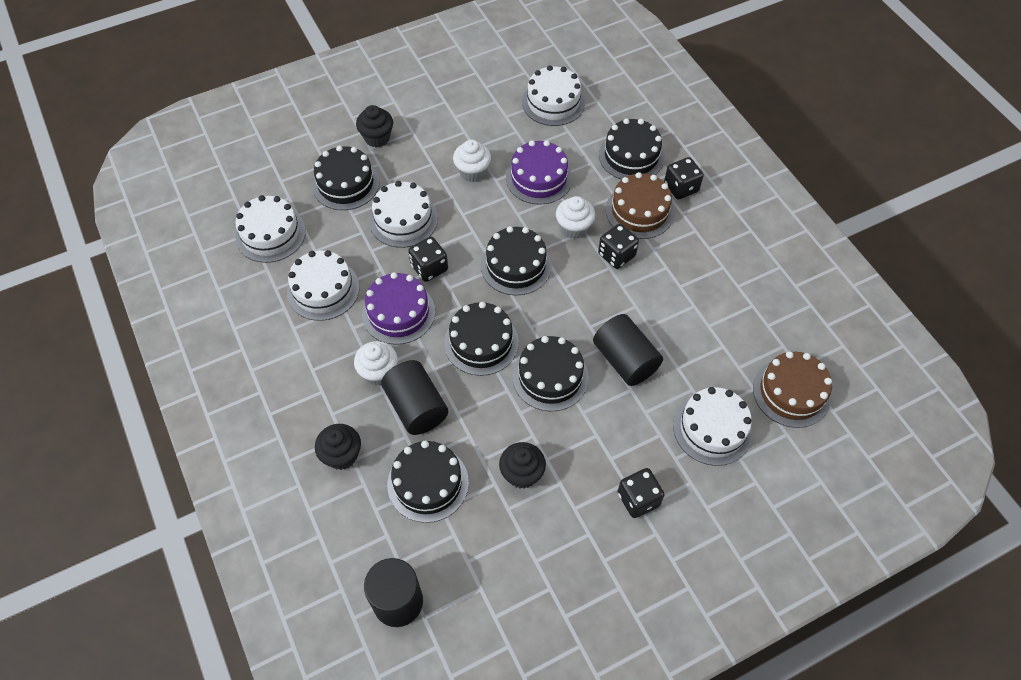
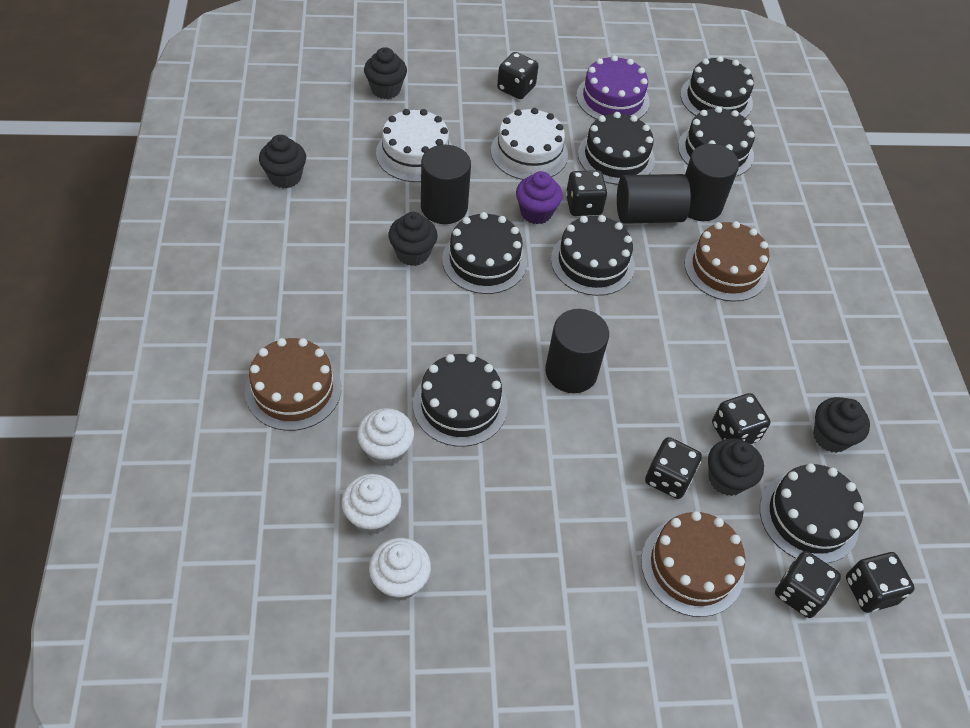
black cake: [312,145,380,210] [387,441,469,523] [444,302,519,376] [481,226,552,295] [512,336,589,411] [599,118,665,180] = 6 -> [413,354,508,447] [442,212,527,294] [551,215,635,296] [578,112,655,185] [678,106,755,176] [680,56,754,118] [760,463,864,563] = 7
black cupcake: [315,424,361,470] [356,105,393,147] [499,442,546,489] = 3 -> [259,135,306,188] [364,47,407,99] [388,212,438,266] [708,438,764,496] [813,397,870,453] = 5
black cylinder: [364,558,423,627] [381,360,448,435] [593,314,663,386] = 3 -> [421,145,471,224] [545,309,609,393] [617,174,691,224] [685,144,739,221] = 4
black dice: [408,237,448,282] [598,224,639,269] [617,468,665,518] [664,157,704,200] = 4 -> [497,52,539,99] [566,170,607,216] [645,437,702,499] [712,393,771,444] [775,551,841,618] [846,552,915,613] = 6
brown cake: [606,172,674,239] [753,351,832,428] = 2 -> [245,338,341,431] [641,511,745,617] [684,221,769,302] = 3
purple cake: [362,272,435,345] [506,140,572,205] = 2 -> [576,55,650,120] = 1
purple cupcake: none = 0 -> [516,171,563,224] = 1
white cake: [235,195,306,263] [287,250,360,321] [369,181,438,248] [522,65,585,126] [673,387,753,466] = 5 -> [376,109,452,182] [491,108,568,180] = 2

